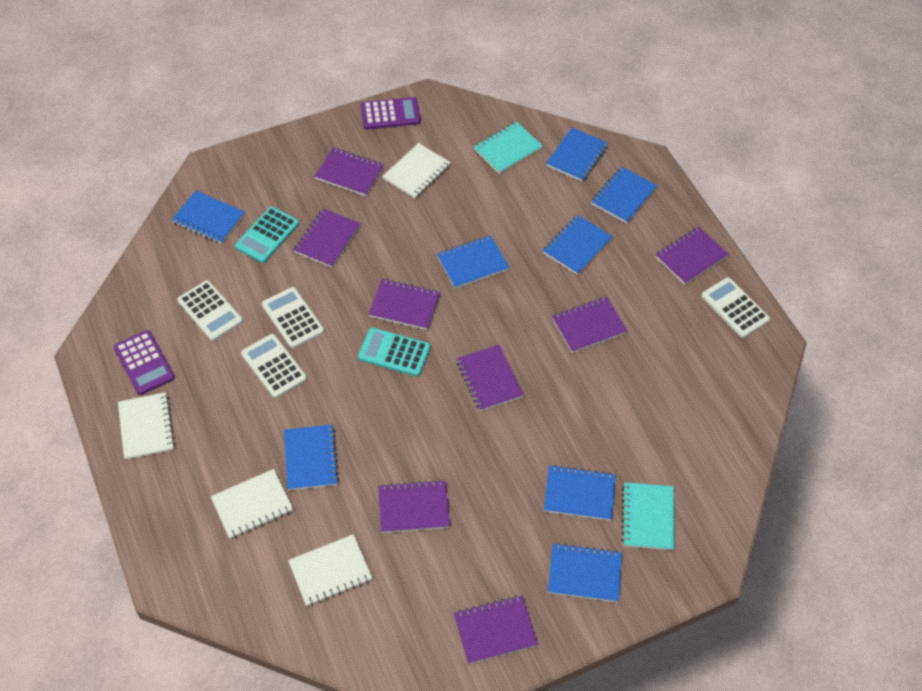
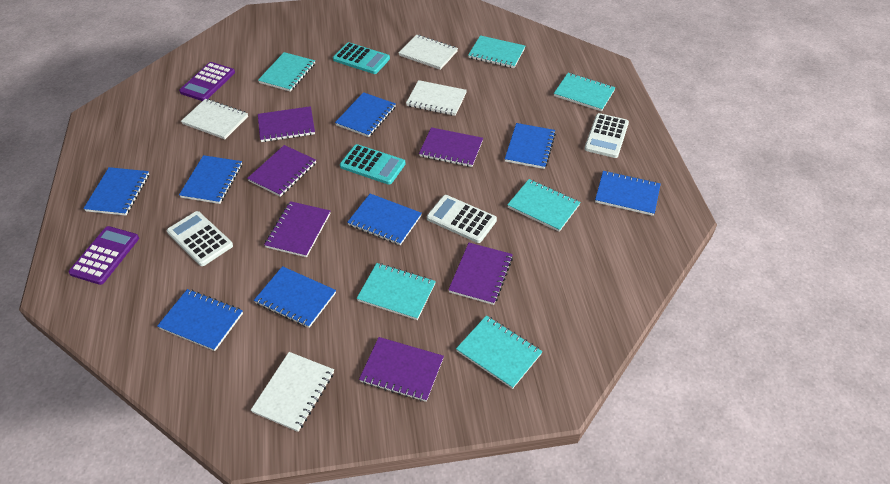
purple notebook: [294,208,361,268] [314,147,384,196] [369,279,440,330] [378,480,450,533] [454,595,538,664] [456,345,524,411] [552,296,628,353] [655,227,729,285] = 8 -> [247,145,316,197] [258,106,315,142] [264,201,330,257] [359,337,444,402] [419,127,483,167] [448,243,513,305] = 6
turquoise notebook: [474,122,543,174] [621,482,675,550] = 2 -> [258,52,315,92] [357,263,436,320] [456,315,543,389] [468,35,525,68] [507,179,581,232] [554,73,616,111] = 6
white calculator: [177,280,243,341] [241,334,307,398] [262,287,324,349] [701,277,770,338] = 4 -> [167,211,233,266] [427,195,497,243] [584,113,629,158] = 3

